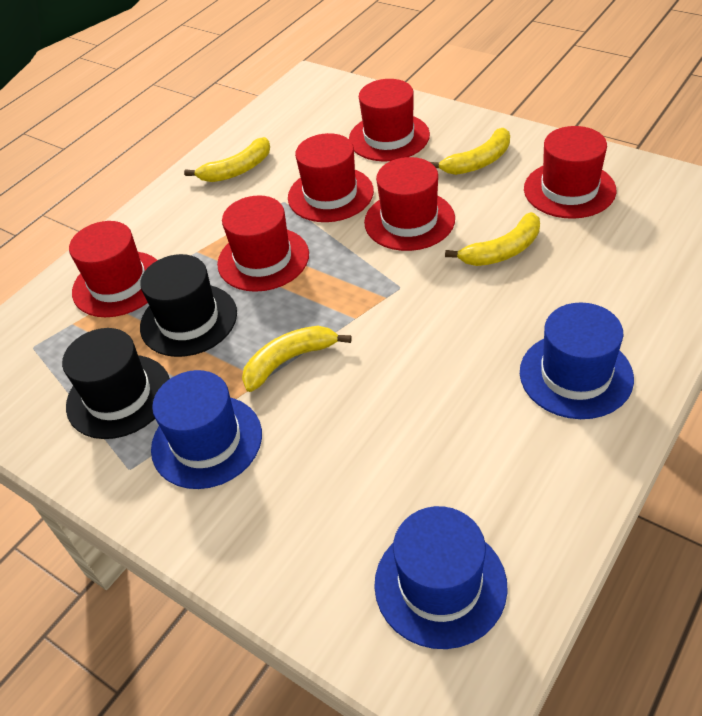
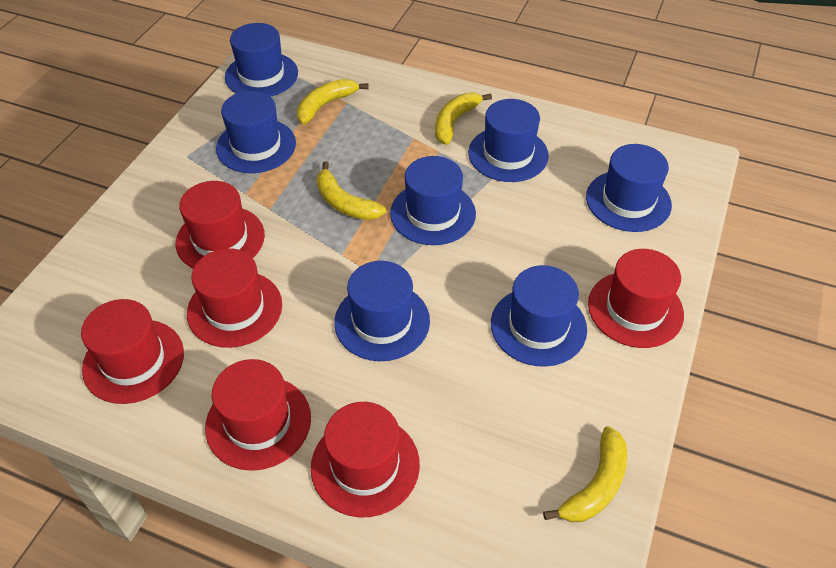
black hat: [62,328,170,439] [140,254,237,357] = 2 -> none = 0
blue hat: [151,370,262,489] [374,506,508,649] [520,302,634,419] = 3 -> [216,91,296,173] [225,23,298,97] [334,261,430,361] [390,156,476,245] [468,99,549,182] [491,265,587,367] [586,144,672,232] = 7

